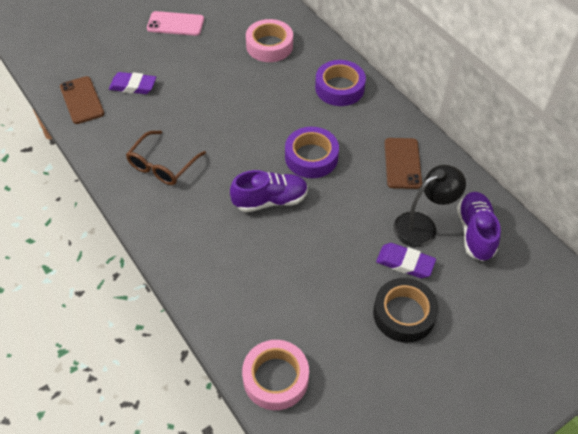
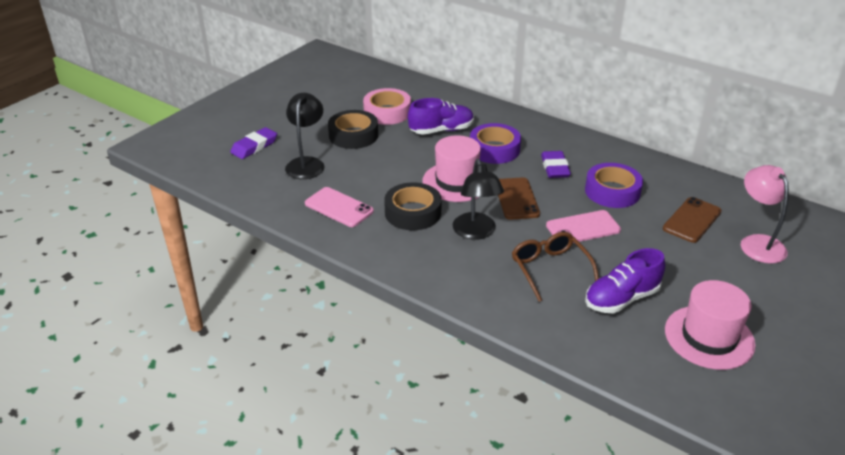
black lamp: [393,165,466,247] = 1 -> [285,93,325,179] [453,159,504,240] = 2
black tape: [373,278,439,343] = 1 -> [328,110,378,149] [384,182,442,230] = 2
pink hat: none = 0 -> [423,135,481,202] [665,280,756,370] = 2
pink lamp: none = 0 -> [741,165,789,264] = 1
pink phone: [147,11,204,36] = 1 -> [305,187,374,227] [546,210,621,243] = 2
pink tape: [242,340,309,410] [246,19,293,62] = 2 -> [363,88,411,125] = 1

